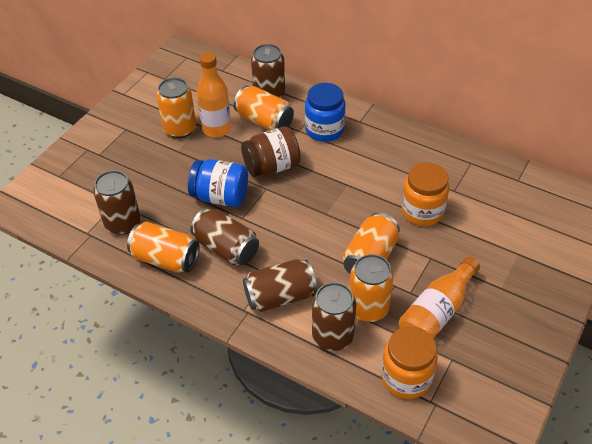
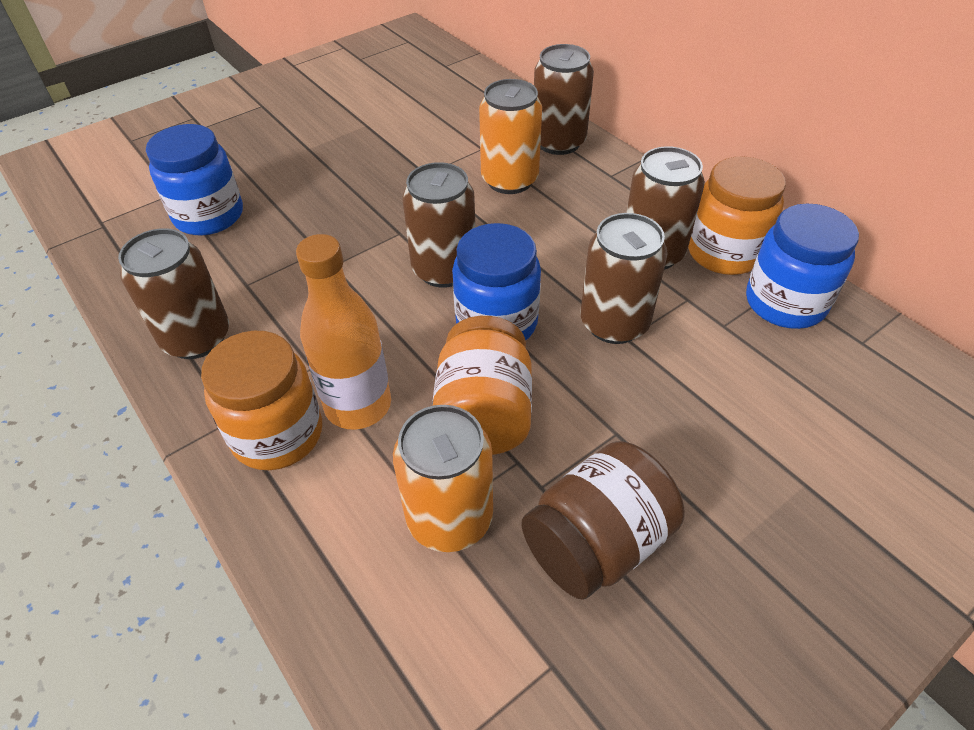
blue jar: [188,159,248,207] [305,83,346,142] = 2 -> [146,124,243,235] [452,223,541,340] [746,204,859,329] = 3
orange bottle: [197,52,231,137] [399,257,480,338] = 2 -> [296,234,391,430] = 1
orange can: [127,222,200,273] [157,78,196,138] [234,86,294,131] [343,212,400,274] [349,254,394,322] = 5 -> [393,405,493,552] [479,79,542,194] = 2
orange jar: [381,326,438,399] [401,162,449,226] = 2 -> [201,331,322,470] [432,316,532,455] [688,156,786,275] = 3

